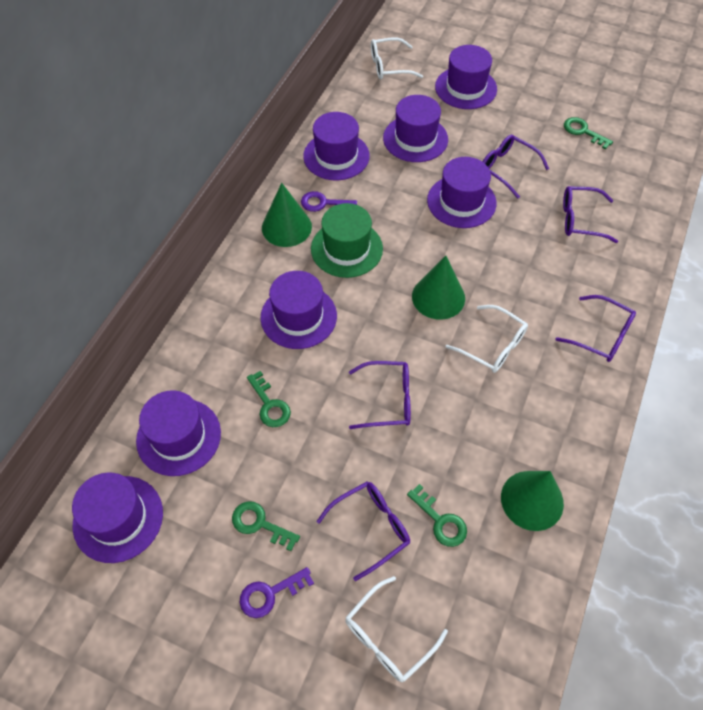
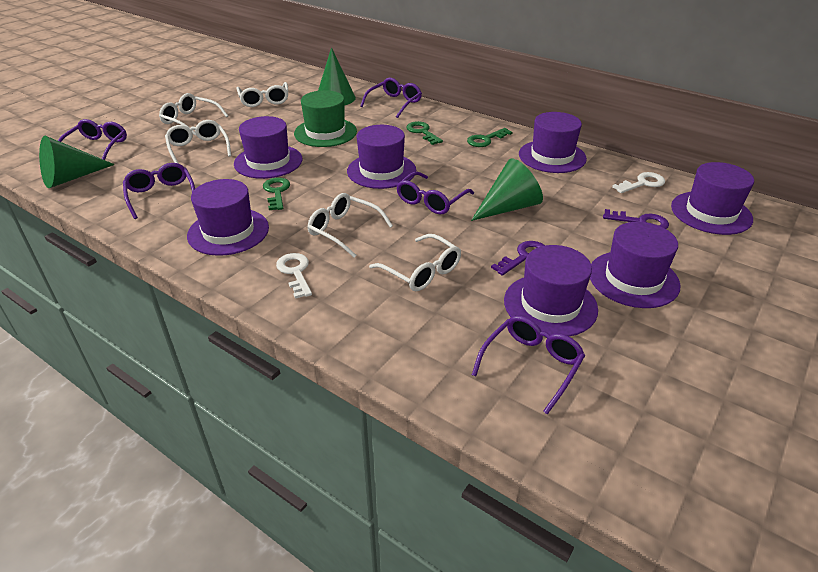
green key: [232,501,300,551] [247,371,291,427] [407,484,467,547] [564,117,613,149] = 4 -> [263,177,290,210] [406,121,443,145] [467,128,513,147] = 3
white glasses: [345,576,448,682] [371,37,423,80] [446,305,528,373] = 3 -> [159,93,228,136] [165,120,231,164] [237,82,289,107] [308,193,393,258] [369,234,461,291] = 5
white key: none = 0 -> [276,253,312,299] [612,172,665,193] = 2

